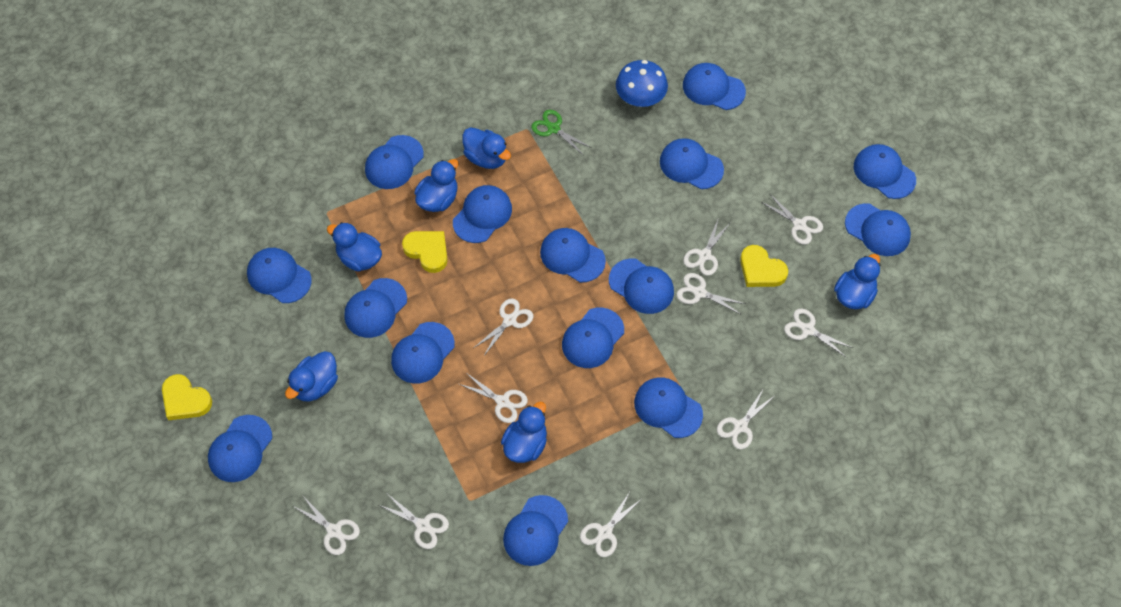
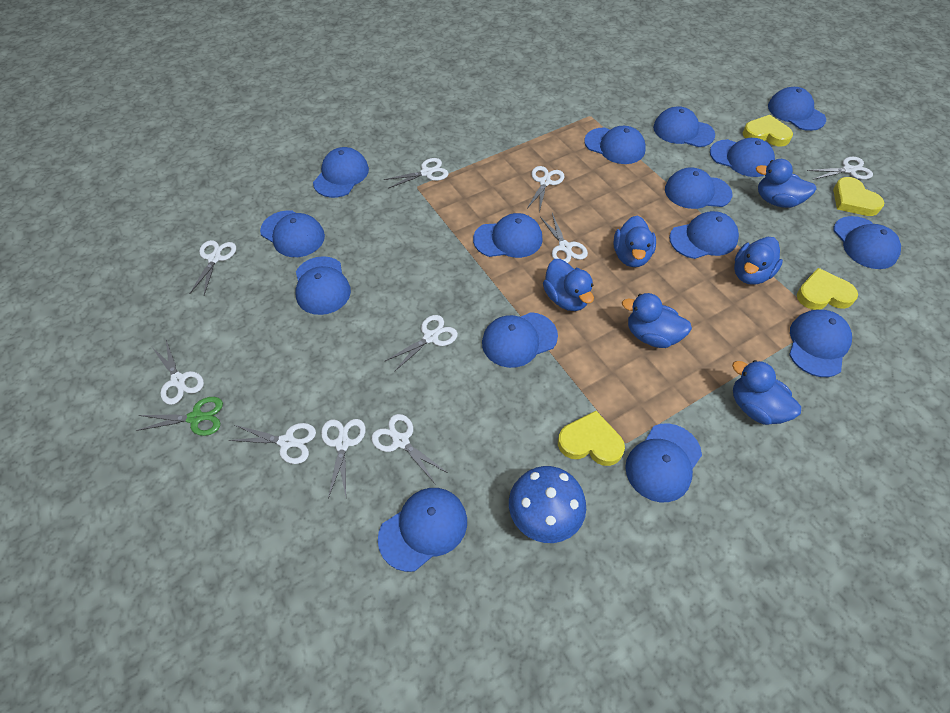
yellow heart: [162,374,212,420] [402,231,448,273] [740,245,788,287] = 3 -> [558,411,625,466] [743,115,793,146] [797,268,858,310] [833,177,884,216] = 4

